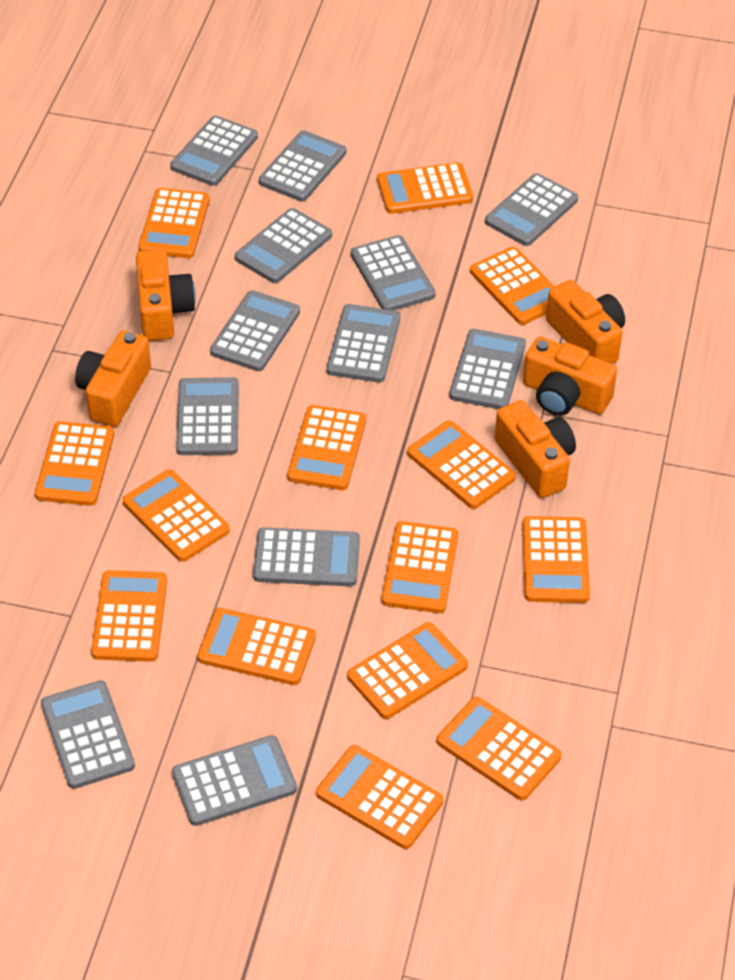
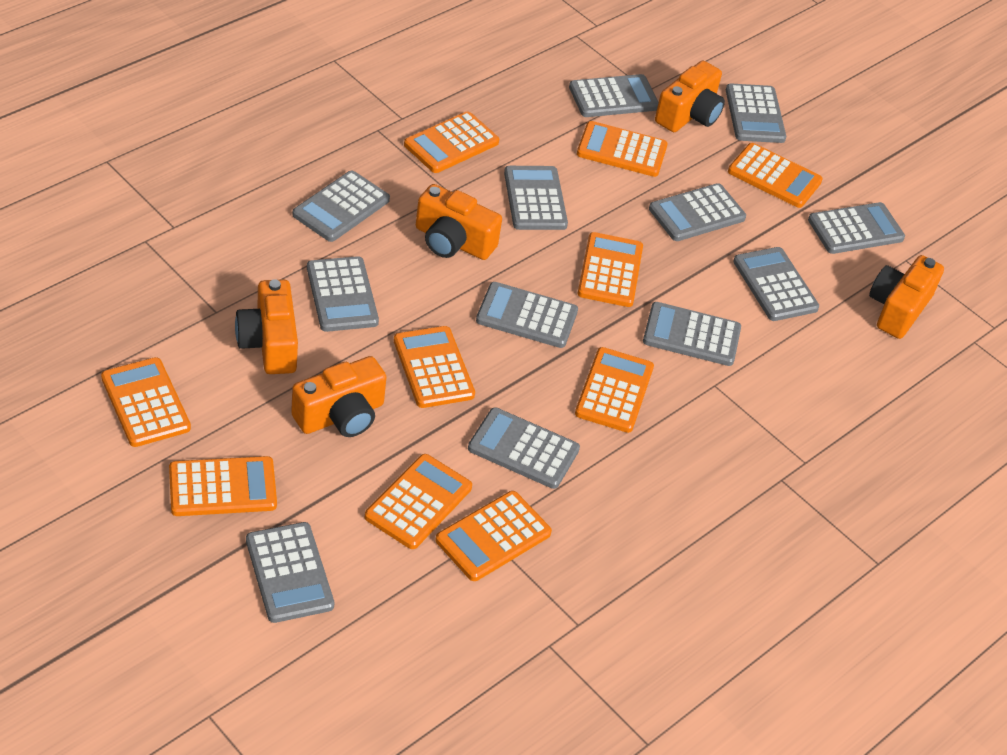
orange calculator: [35,421,114,506] [91,570,167,662] [123,469,230,562] [138,188,210,258] [197,608,316,685] [287,405,366,490] [316,745,443,849] [347,622,468,719] [377,162,473,214] [382,521,459,613] [407,420,516,509] [437,697,562,800] [470,247,555,325] [522,516,590,603] = 14 -> [101,357,191,447] [169,456,277,516] [365,454,472,549] [394,326,475,408] [404,111,499,173] [435,491,552,581] [575,347,654,433] [577,121,668,177] [578,232,643,307] [728,143,823,208] = 10

